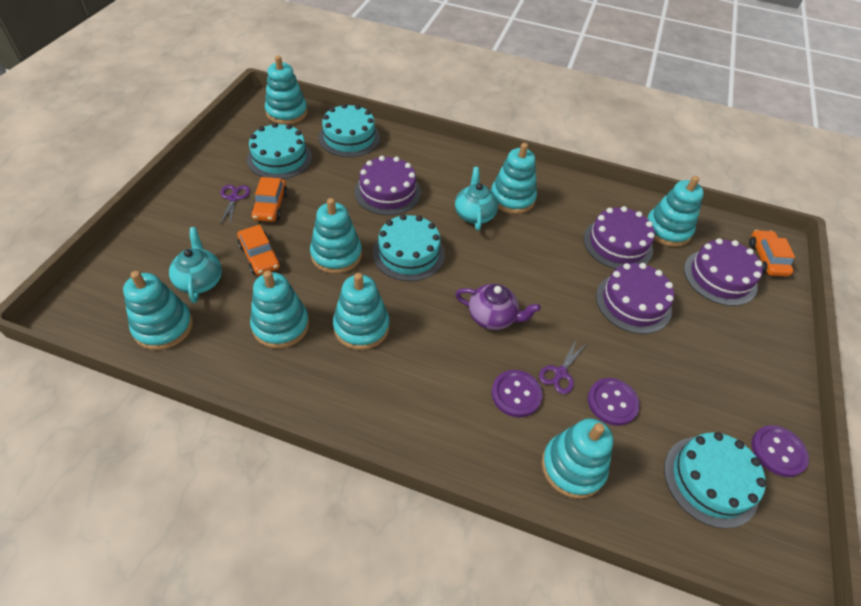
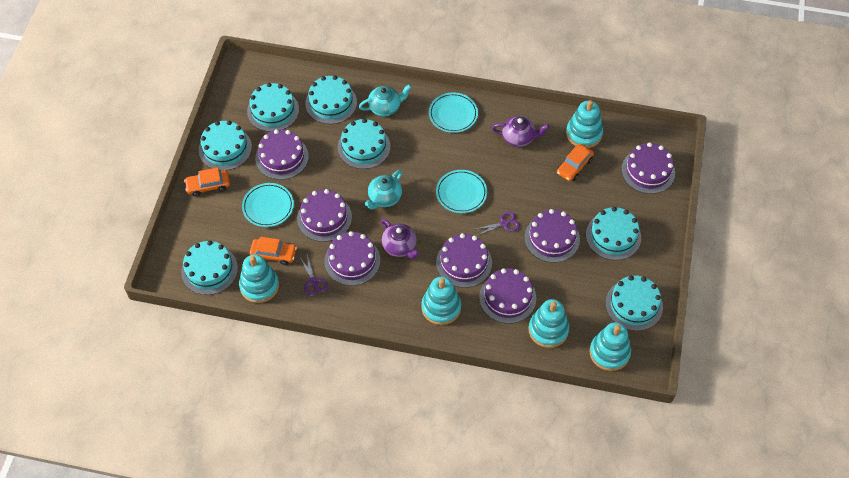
purple button: [492,370,542,417] [588,378,640,426] [751,425,809,477] = 3 -> none = 0
purple cake: [355,156,421,215] [583,206,655,269] [596,263,674,334] [684,238,763,306] = 4 -> [255,129,309,180] [297,189,352,242] [324,231,380,286] [436,233,492,288] [479,268,537,324] [525,209,580,263] [621,142,675,194] = 7
purple teapot: [455,284,541,330] = 1 -> [381,219,419,259] [492,116,549,147] = 2
turquoise cake: [247,123,312,179] [319,104,380,157] [373,214,445,281] [664,432,766,529] = 4 -> [181,240,238,295] [199,121,252,170] [247,83,299,132] [305,75,357,124] [338,118,390,169] [586,207,641,260] [605,275,663,331] = 7
turquoise plate: none = 0 -> [242,183,294,227] [429,92,478,133] [436,170,487,213] = 3
turquoise stacking toy: [123,271,193,350] [250,270,309,348] [265,56,308,125] [310,198,362,274] [333,273,390,350] [491,143,537,214] [542,418,613,499] [647,176,704,247] = 8 -> [239,254,279,303] [421,277,461,325] [528,299,569,348] [566,100,603,148] [589,322,631,371] = 5

